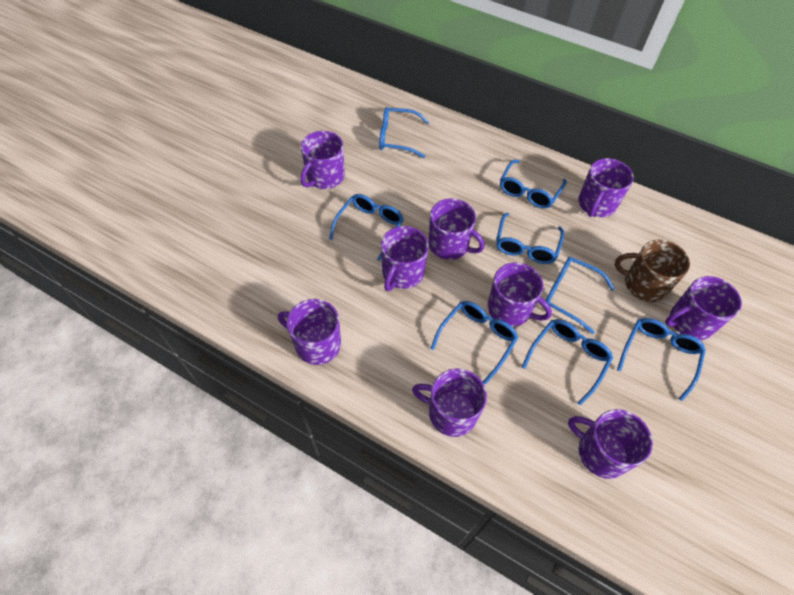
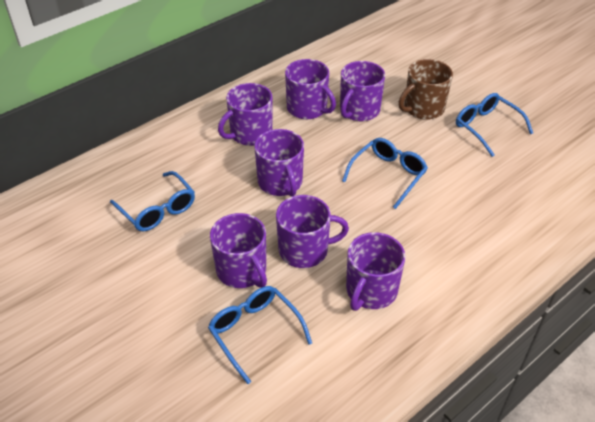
blue glasses: [329,194,404,261] [379,107,429,158] [430,301,519,385] [496,213,564,264] [500,159,567,209] [522,319,613,406] [545,257,615,334] [617,318,706,401] = 8 -> [110,171,195,232] [208,286,312,384] [342,138,428,209] [456,93,533,157] = 4
purple mug: [278,299,341,365] [300,131,345,189] [381,226,429,291] [412,369,487,437] [428,198,485,260] [487,262,552,327] [568,409,653,479] [578,158,634,217] [665,276,742,340] = 9 -> [210,213,267,288] [218,83,273,146] [254,129,304,197] [276,195,349,268] [285,59,336,119] [340,61,385,121] [346,232,405,311] = 7

